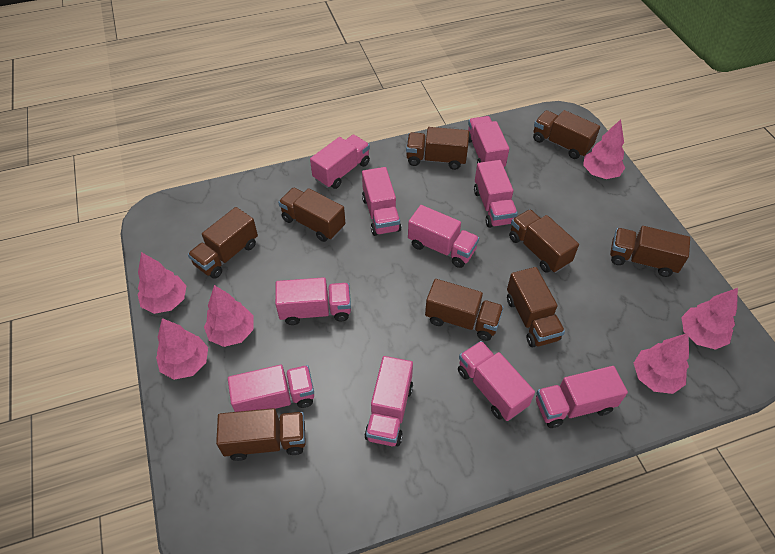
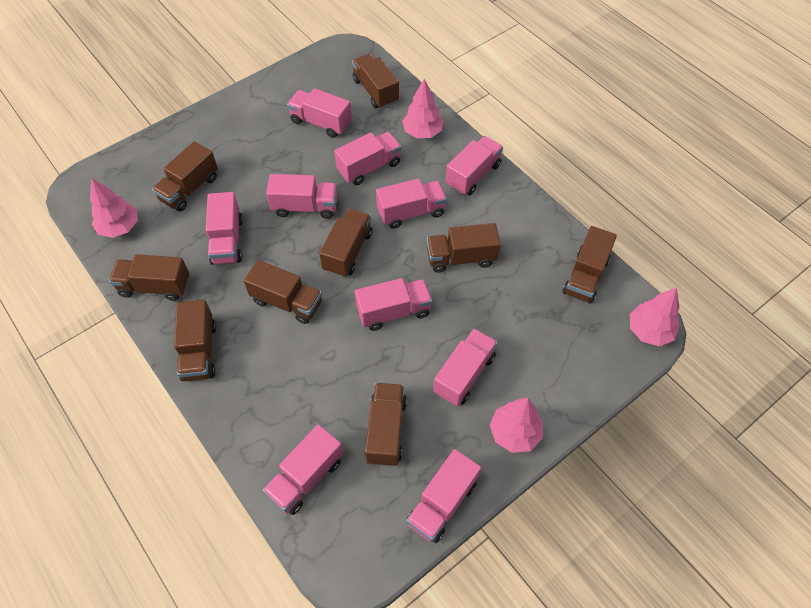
pink tree: [138,252,186,314] [156,318,208,380] [204,285,254,347] [583,119,625,179] [634,333,689,394] [681,288,738,350] = 6 -> [90,178,138,238] [402,79,443,138] [490,398,543,453] [630,288,680,346] = 4

